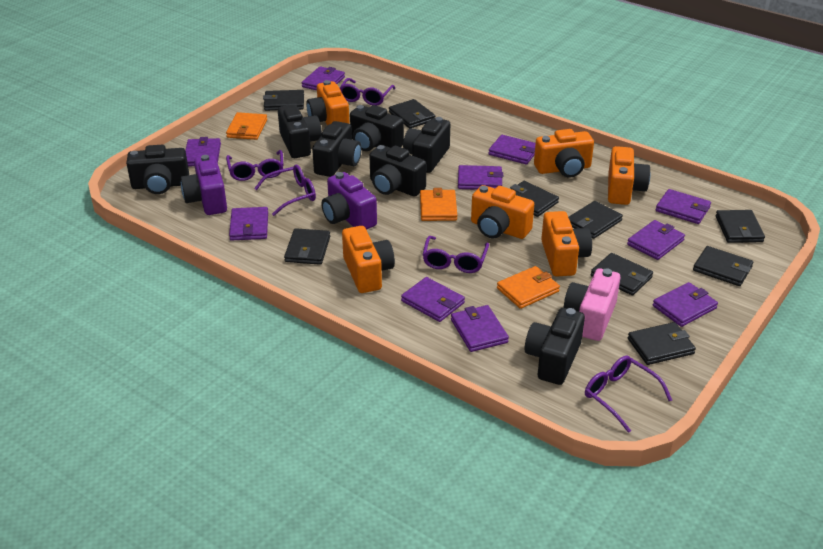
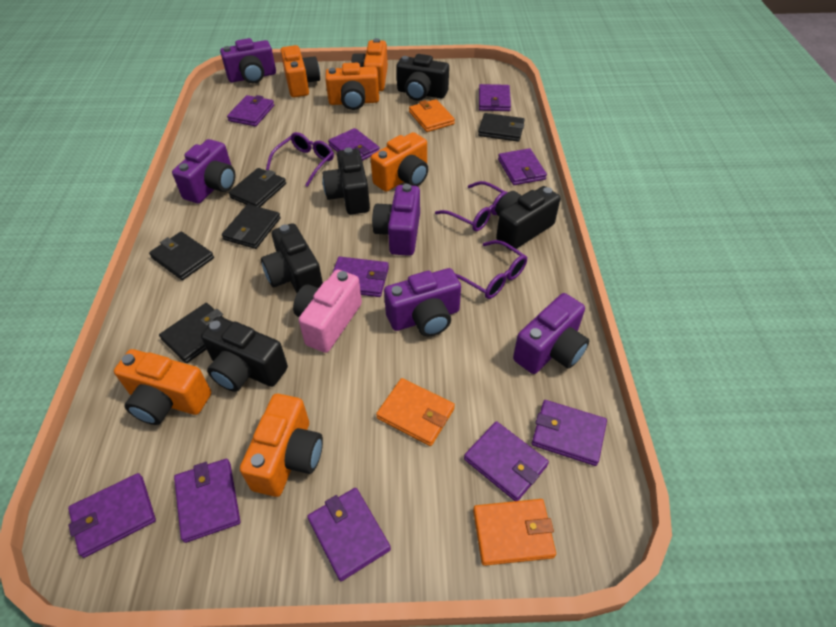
black camera: [126,145,189,194] [278,104,322,158] [312,121,361,177] [350,105,404,151] [369,145,426,197] [403,117,450,173] [525,308,585,385] = 7 -> [201,317,288,392] [261,223,323,293] [322,148,370,214] [396,54,449,101] [496,186,560,251] = 5
black wallet: [263,90,304,111] [284,228,330,265] [389,99,435,128] [510,181,559,217] [568,201,623,239] [591,253,653,295] [628,322,696,365] [693,246,753,286] [716,210,765,243] = 9 -> [149,232,214,280] [159,303,224,363] [222,204,281,249] [228,168,286,207] [478,113,525,142] = 5
purple camera: [181,155,227,215] [321,172,377,230] = 2 -> [172,139,235,204] [220,38,276,83] [372,184,420,256] [384,268,461,336] [513,293,589,374] = 5
purple glasses: [226,150,284,181] [254,164,316,216] [340,78,396,106] [423,236,489,273] [585,356,672,433] = 5 -> [266,132,334,187] [435,181,508,231] [455,240,527,299] = 3

